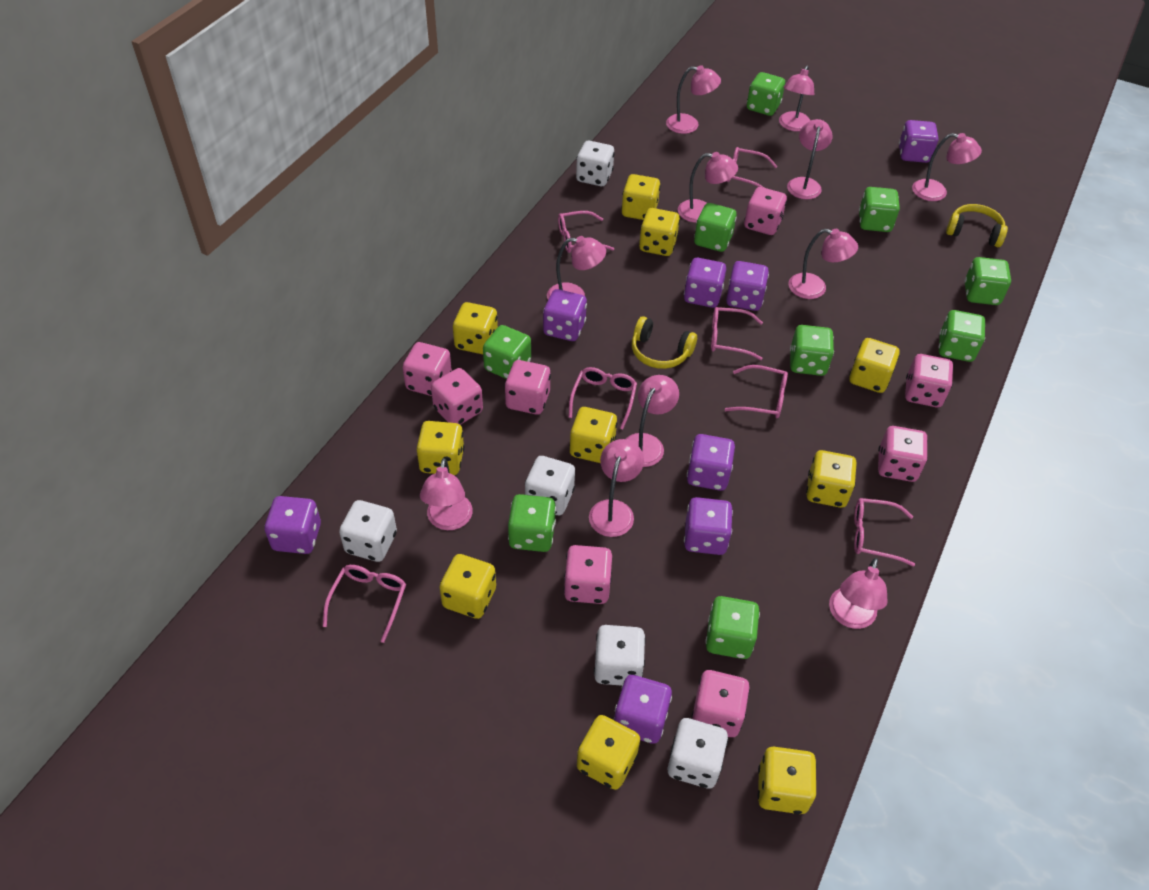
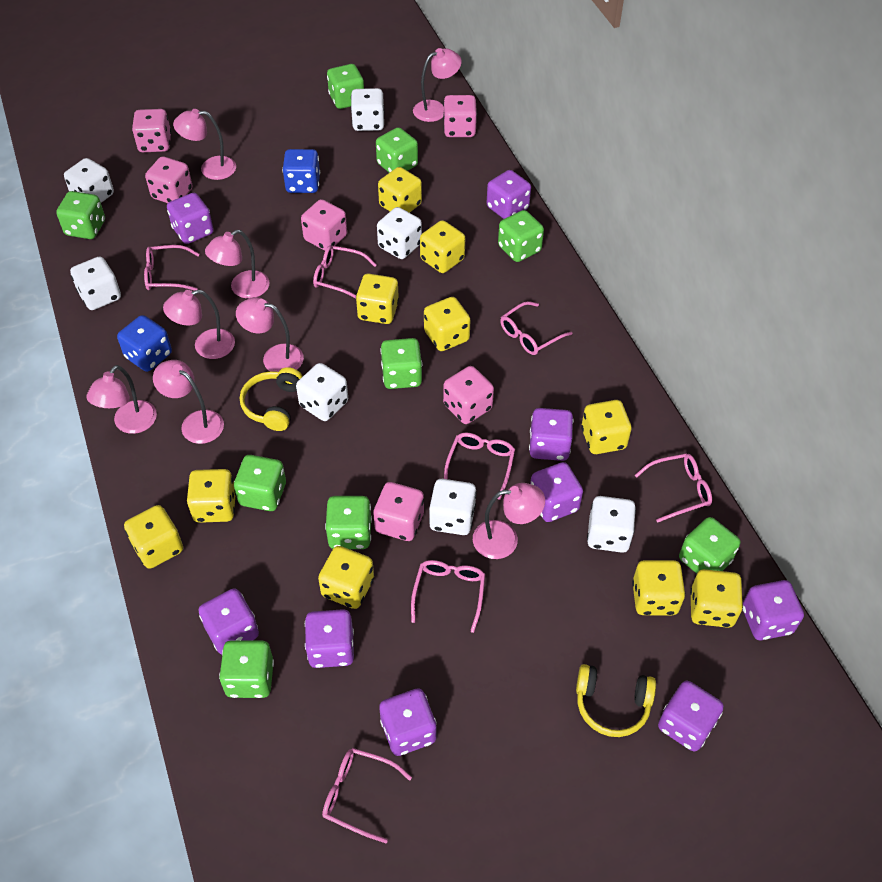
blue dice: none = 0 -> [117,315,172,372] [282,149,320,193] = 2
pink dice: [403,342,452,396] [431,368,483,425] [505,360,551,415] [564,545,612,604] [691,670,750,737] [744,187,787,235] [878,426,928,482] [905,354,953,407] = 8 -> [132,109,171,152] [145,156,192,203] [301,199,347,251] [373,482,424,541] [443,95,477,137] [443,366,494,424] = 6
pink lamp: [420,458,473,530] [547,236,606,300] [589,439,644,537] [626,375,679,467] [666,65,721,134] [678,152,738,223] [779,66,814,132] [787,119,833,199] [788,229,858,299] [829,558,888,629] [912,133,982,201] = 11 -> [86,365,157,434] [153,360,224,444] [163,290,235,359] [173,109,236,180] [205,230,270,298] [236,297,304,372] [413,48,462,122] [473,483,545,559] = 8
purple dice: [265,496,321,554] [543,289,587,341] [614,675,672,744] [684,258,726,308] [684,497,733,555] [687,434,735,491] [726,261,769,311] [899,120,938,163] = 8 -> [167,193,214,244] [198,588,259,655] [305,609,354,668] [379,688,437,756] [487,170,531,219] [529,408,573,461] [530,462,583,522] [658,681,724,752] [742,580,804,640] = 9
white dice: [339,500,397,562] [525,456,575,515] [576,141,615,186] [594,625,646,686] [668,718,728,789] = 5 -> [64,158,114,203] [70,256,121,310] [296,363,348,421] [351,88,385,131] [377,207,422,259] [429,479,477,535] [587,496,636,553] = 7

